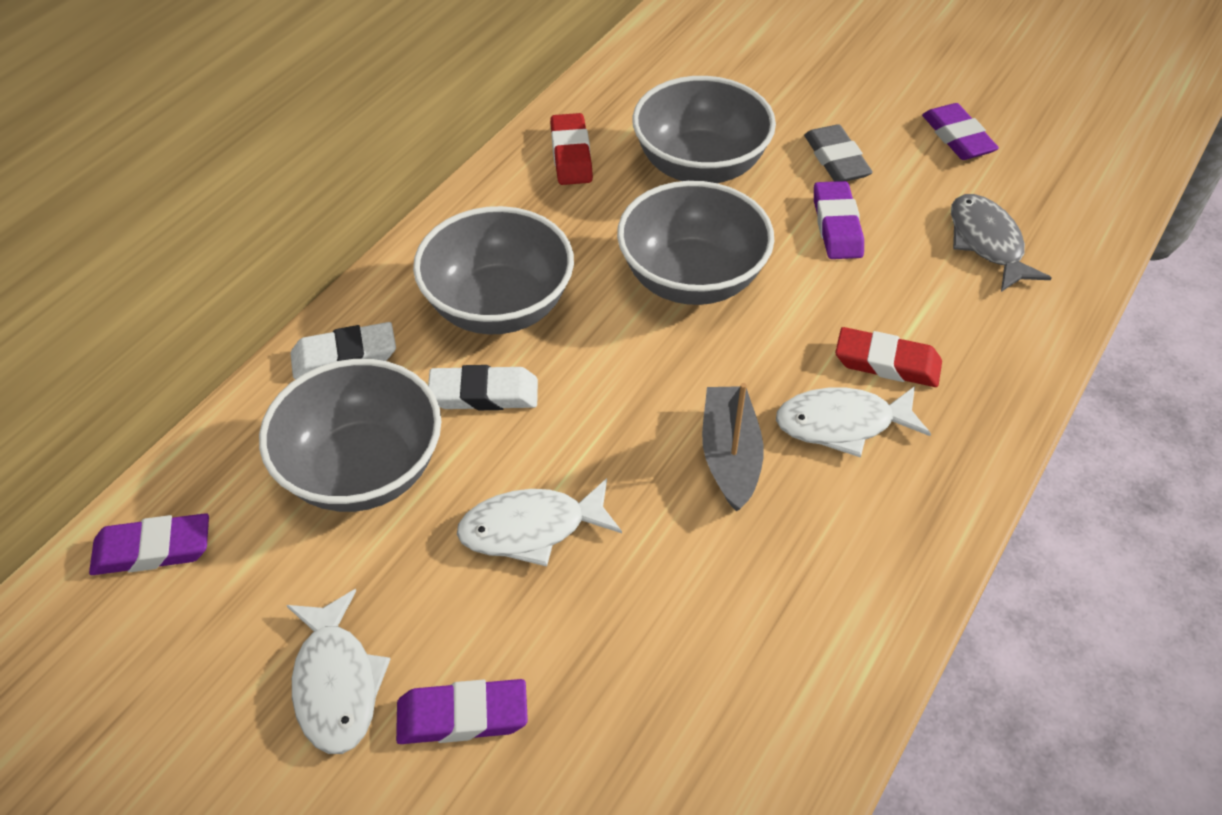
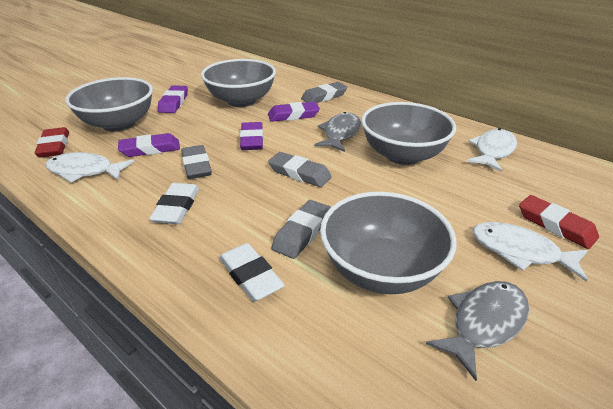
grey boat: [702,383,764,512] = 1 -> none = 0
grey eraser: [804,124,873,181] = 1 -> [181,145,212,179] [268,152,332,187] [271,200,331,259] [301,82,348,103] = 4
grey fish: [951,194,1051,292] = 1 -> [314,112,361,152] [426,281,529,381] = 2

